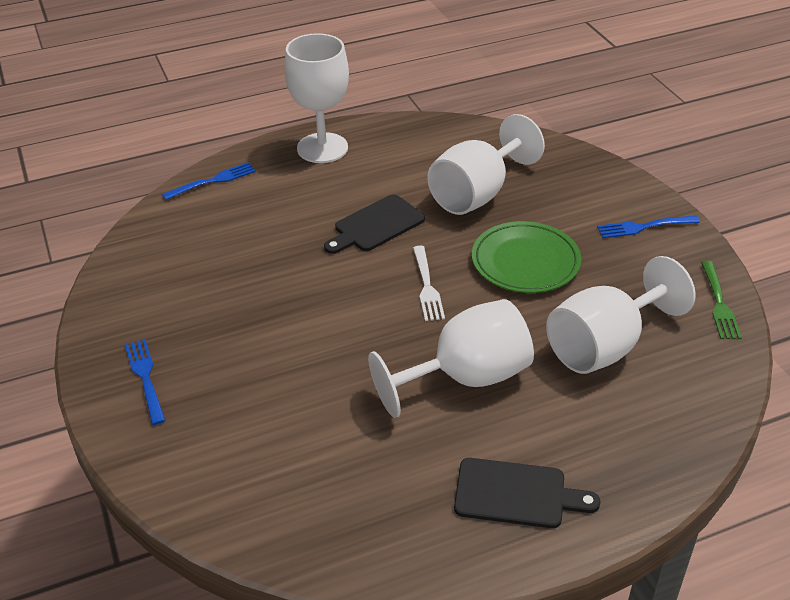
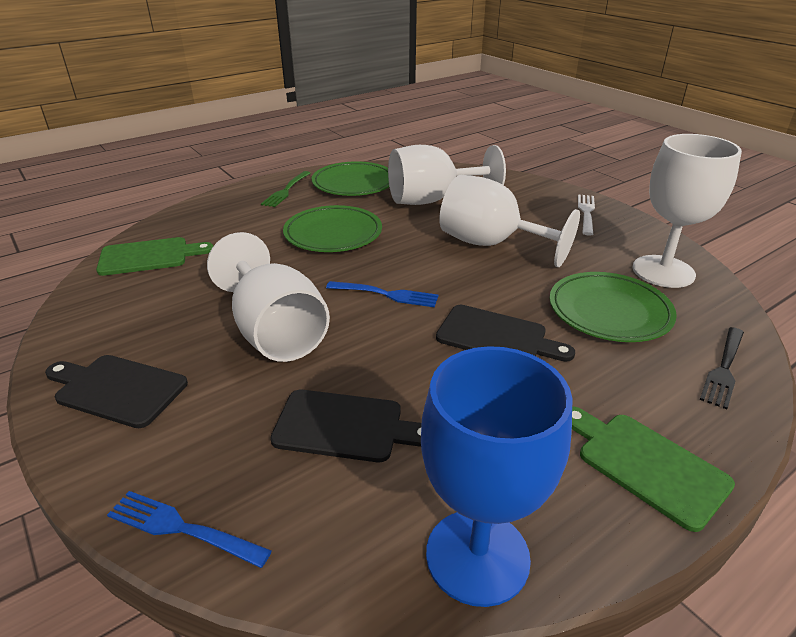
black cutting board: [324,194,425,254] [454,458,600,528] = 2 -> [45,355,188,428] [270,390,422,462] [436,305,575,362] = 3
black fork: none = 0 -> [700,327,744,409] = 1
blue fork: [125,339,166,425] [162,162,256,200] [597,216,700,238] = 3 -> [107,491,272,568] [326,281,439,307] = 2
blue goblet: none = 0 -> [421,346,573,607] = 1
green cutting board: none = 0 -> [96,237,213,276] [572,406,735,532] = 2
green plate: [472,221,581,293] = 1 -> [283,205,382,252] [312,161,389,196] [549,272,677,342] = 3

